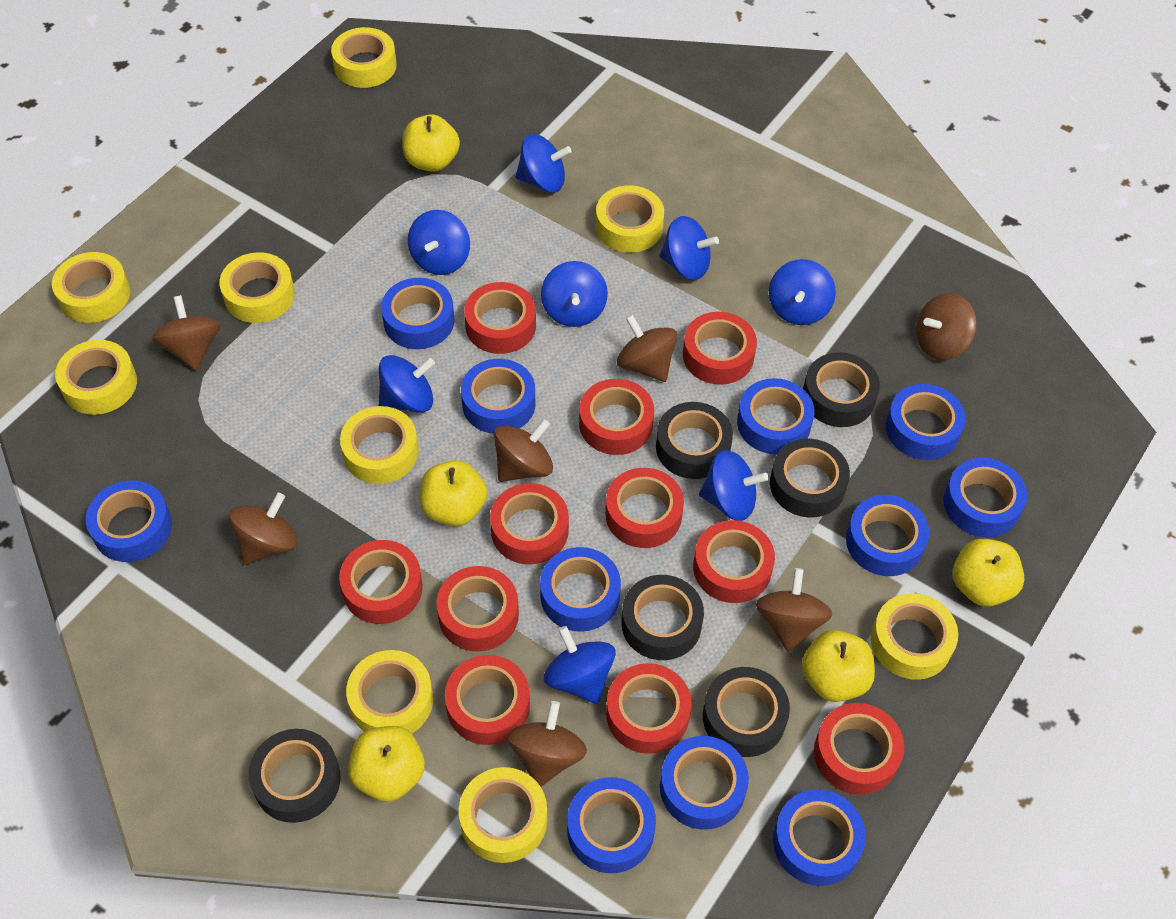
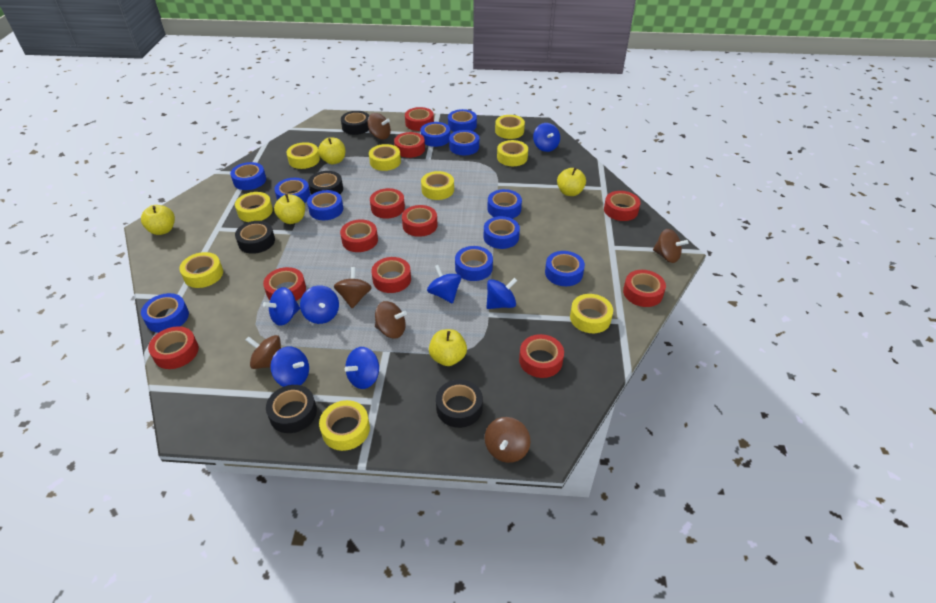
black tape: [249,729,341,823] [621,575,704,660] [656,402,733,479] [703,667,790,757] [770,439,850,518] [803,353,880,427] = 6 -> [235,221,275,254] [266,385,317,433] [308,171,343,195] [341,111,369,135] [436,380,483,428] = 5
blue spinning top: [379,355,435,413] [408,210,470,275] [516,134,572,193] [541,261,608,327] [544,626,616,704] [659,216,719,280] [699,450,769,521] [769,259,836,325] = 8 -> [263,287,300,326] [270,347,309,387] [300,286,339,324] [345,347,379,389] [427,265,461,304] [486,278,517,309] [533,123,560,152] = 7
brown spinning top: [152,295,220,370] [229,493,298,564] [494,419,553,482] [507,701,587,787] [617,314,677,382] [756,568,832,652] [916,293,977,360] = 7 -> [246,335,281,369] [334,267,372,309] [368,113,391,139] [375,301,407,339] [485,417,530,463] [653,229,689,263] = 6

